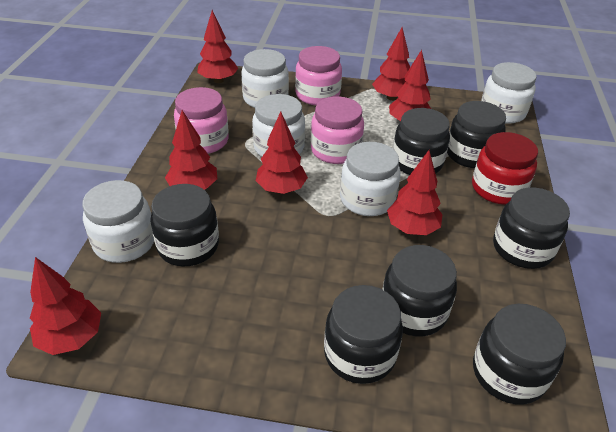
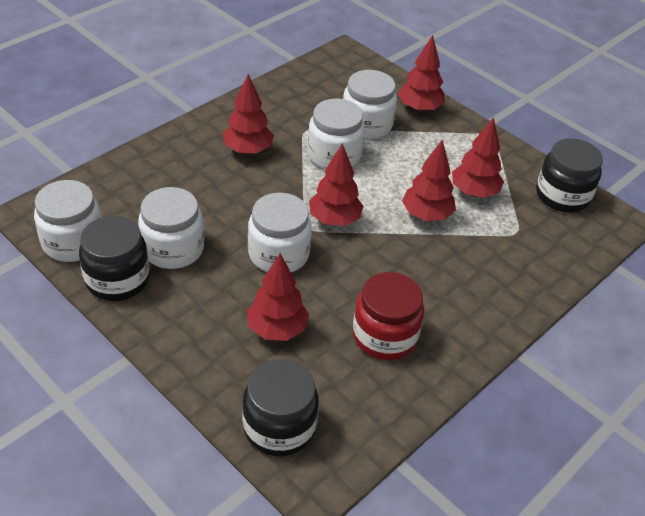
black jar: [150,184,219,267] [324,285,403,384] [382,245,457,336] [393,108,450,175] [447,101,506,168] [473,304,566,404] [493,187,570,269] = 7 -> [79,216,150,301] [242,360,319,457] [536,138,603,212] = 3
pink jar: [174,87,229,154] [295,46,342,105] [311,96,364,164] = 3 -> none = 0
red tree: [30,257,101,355] [165,110,217,190] [197,10,238,83] [256,112,308,194] [372,27,410,101] [387,150,443,235] [389,50,431,121] = 7 -> [223,74,274,154] [247,253,309,341] [309,143,364,226] [398,35,445,112] [402,140,456,221] [452,117,504,198] = 6

